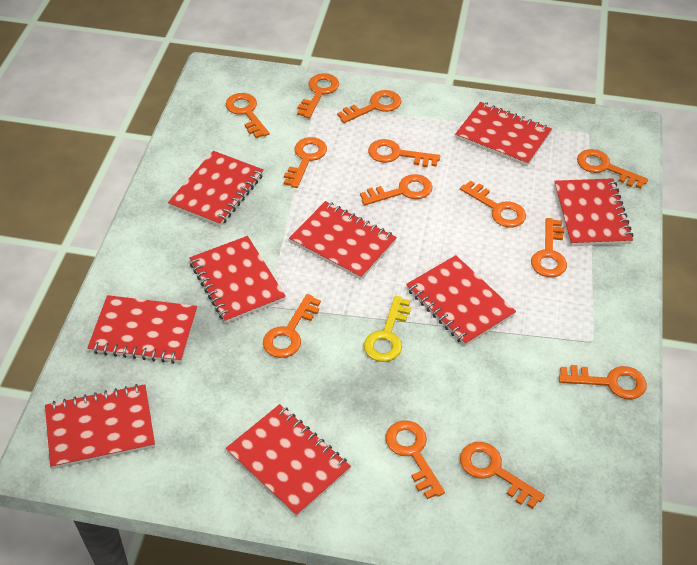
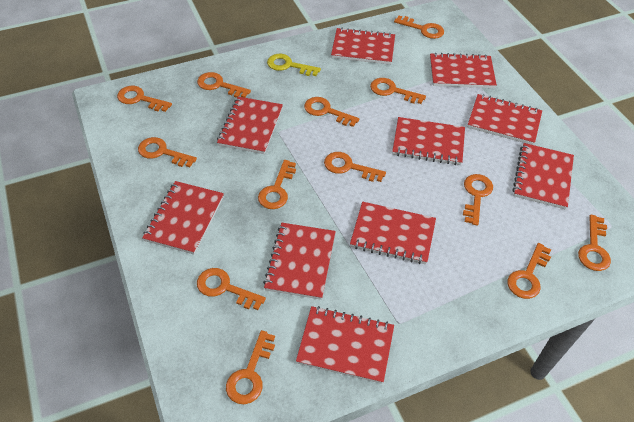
red notebook: [45,384,155,469] [87,295,197,364] [168,151,264,227] [189,236,286,323] [226,404,351,517] [289,201,397,280] [406,255,516,346] [455,102,552,166] [554,178,633,246] = 9 -> [142,181,224,255] [217,97,283,154] [263,223,336,300] [296,306,394,384] [331,28,395,65] [350,202,436,264] [392,117,465,165] [430,53,497,88] [467,94,542,145] [513,143,574,209] = 10

